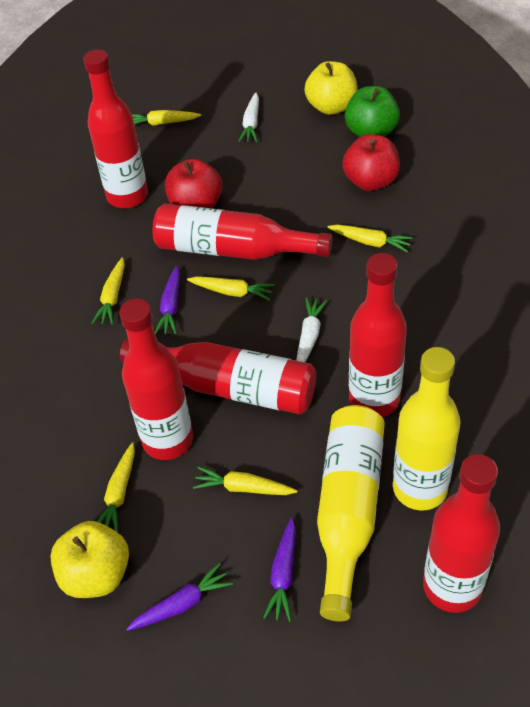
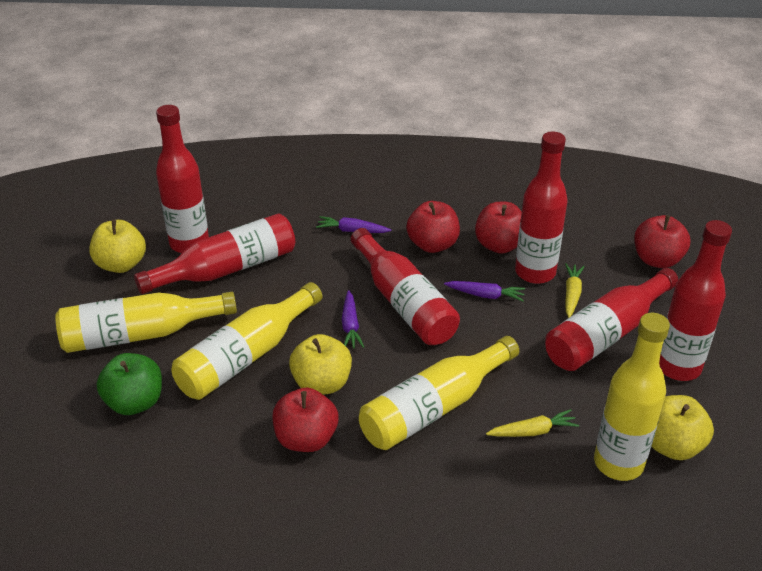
red apple: [165,159,222,208] [342,134,400,191] = 2 -> [273,388,339,452] [406,201,460,253] [475,202,522,254] [634,215,690,268] = 4
white carrot: [238,93,259,142] [296,297,328,362] = 2 -> none = 0
yellow apple: [50,521,129,598] [304,61,358,115] = 2 -> [89,220,146,273] [289,334,352,395] [651,395,714,460] = 3
yellow bottle: [317,405,385,621] [393,347,461,511] = 2 -> [55,292,237,353] [172,282,323,400] [359,336,519,450] [594,313,670,481] = 4
yellow carrot: [92,257,125,325] [97,442,135,532] [132,110,201,126] [187,276,275,301] [193,467,298,495] [327,224,413,253] = 6 -> [486,409,579,437] [565,263,585,318] = 2

